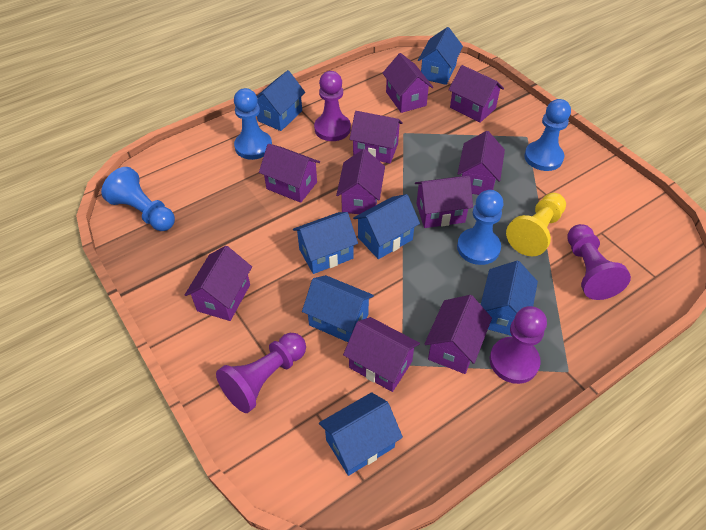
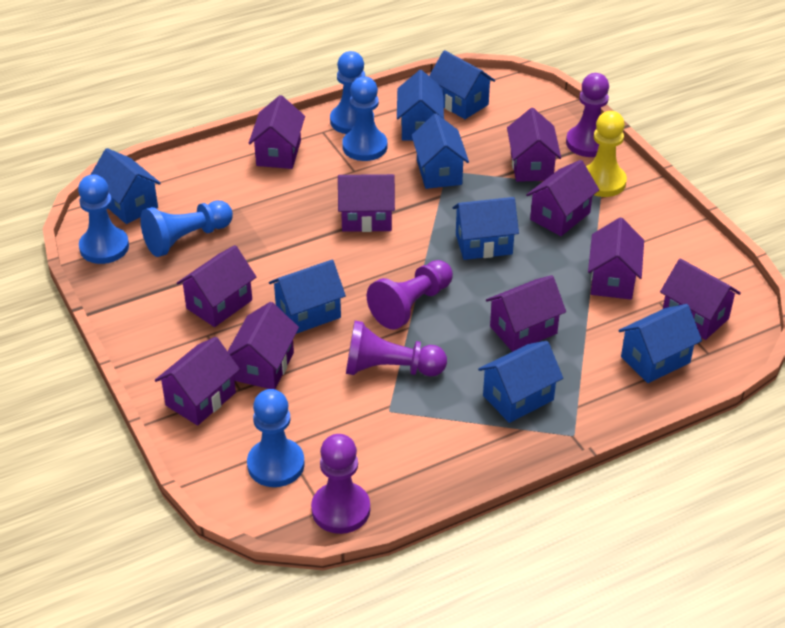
blue house: [257,70,305,131] [293,212,358,274] [302,275,374,342] [319,392,403,476] [353,194,420,259] [418,27,463,85] [481,261,538,336] = 7 -> [91,148,161,224] [269,260,346,334] [397,70,444,141] [411,114,469,189] [429,50,495,119] [453,197,519,260] [478,341,563,423] [618,304,702,383] = 8
blue pawn: [101,167,175,231] [234,88,272,160] [457,190,504,265] [524,99,571,171] = 4 -> [78,174,129,264] [140,201,233,257] [247,389,305,487] [330,51,374,134] [342,76,387,161] = 5

